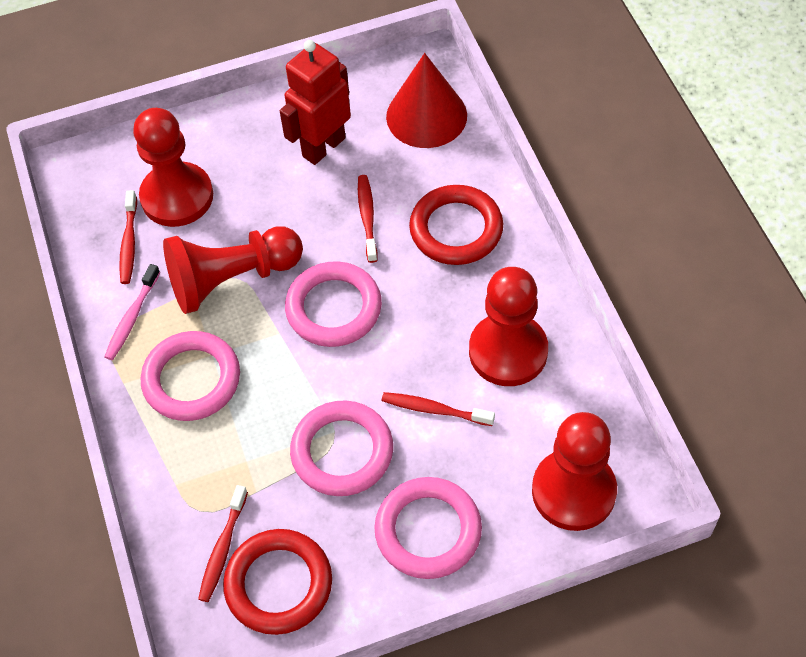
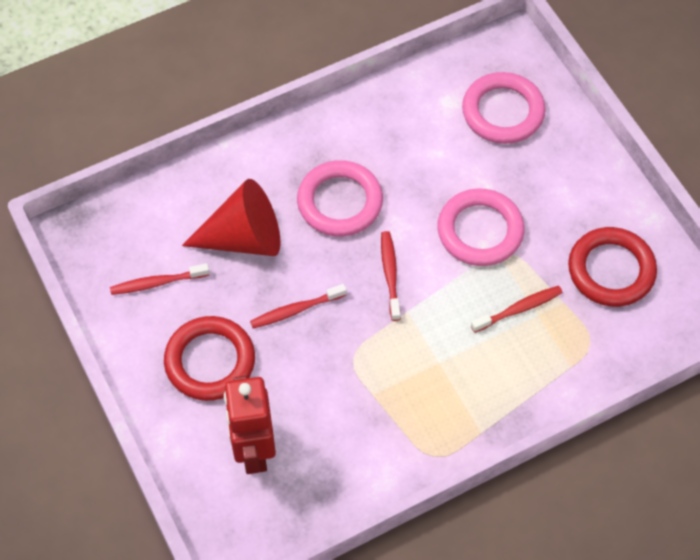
pink ring: [141,331,240,421] [285,261,382,347] [290,400,393,496] [374,477,482,579] = 4 -> [297,160,383,236] [437,188,524,266] [462,72,546,144] = 3
pink toothbrush: [104,264,160,360] = 1 -> none = 0
red pawn: [133,108,213,227] [163,226,303,314] [469,267,548,386] [532,412,617,531] = 4 -> none = 0

